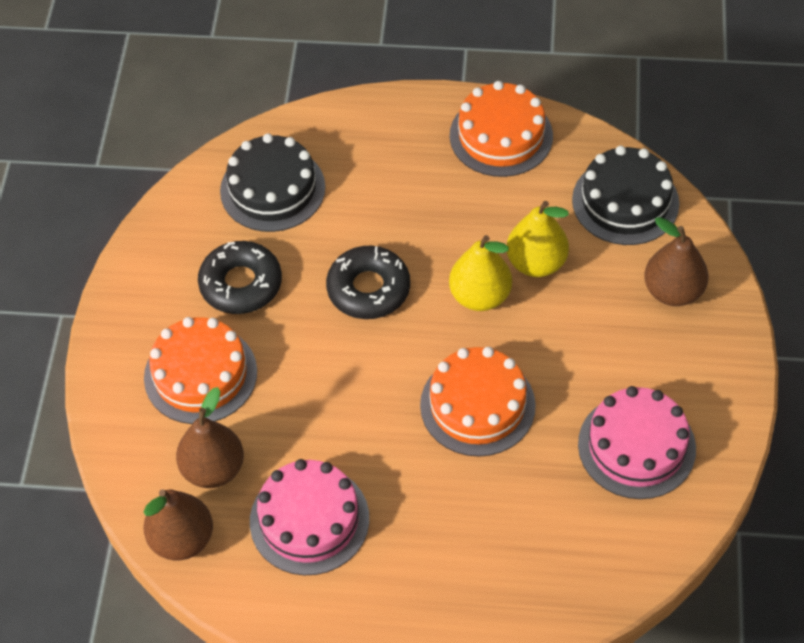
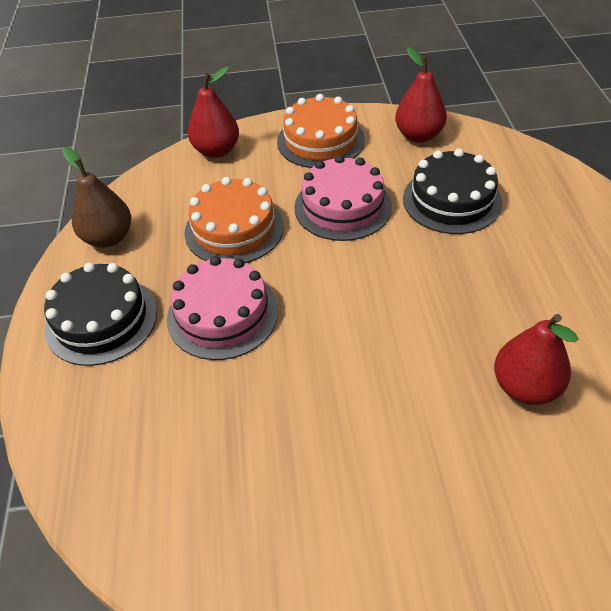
black donut: [198,241,282,314] [326,245,410,319] = 2 -> none = 0
brown pear: [143,489,213,561] [176,387,244,488] [644,217,708,306] = 3 -> [62,147,131,248] = 1
orange cake: [144,317,257,424] [420,347,536,457] [450,81,553,177] = 3 -> [184,177,284,263] [277,94,365,168] = 2
red pear: none = 0 -> [188,67,239,158] [395,47,447,143] [494,314,579,405] = 3
yellow pear: [449,235,512,311] [507,201,569,277] = 2 -> none = 0

